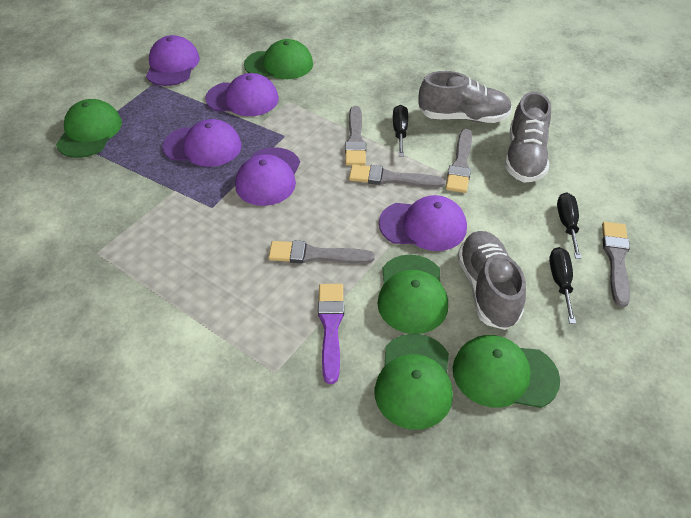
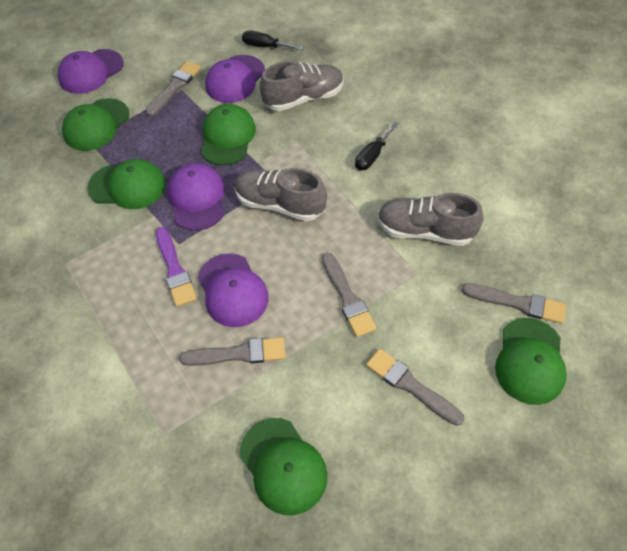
black screwdriver: [393,105,408,157] [549,247,576,324] [557,192,582,259] = 3 -> [242,31,303,50] [355,121,399,170] = 2
purple cap: [146,35,200,86] [162,119,242,167] [205,73,279,116] [235,147,300,206] [379,195,467,251] = 5 -> [58,49,124,94] [168,163,225,231] [198,253,269,327] [205,55,265,103] = 4

